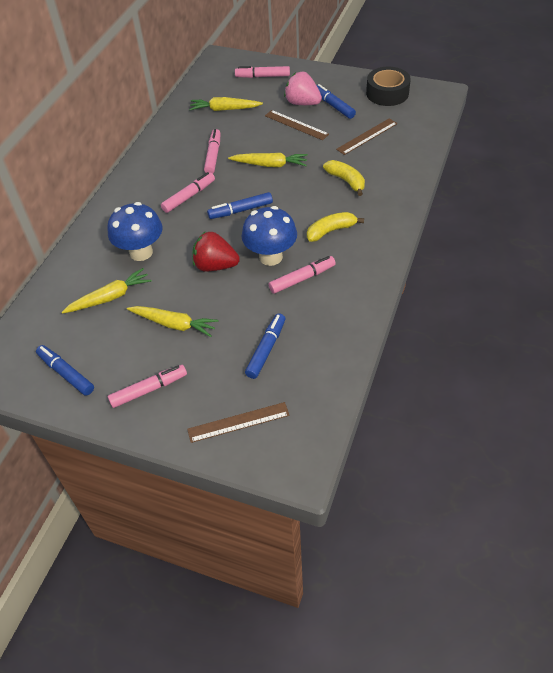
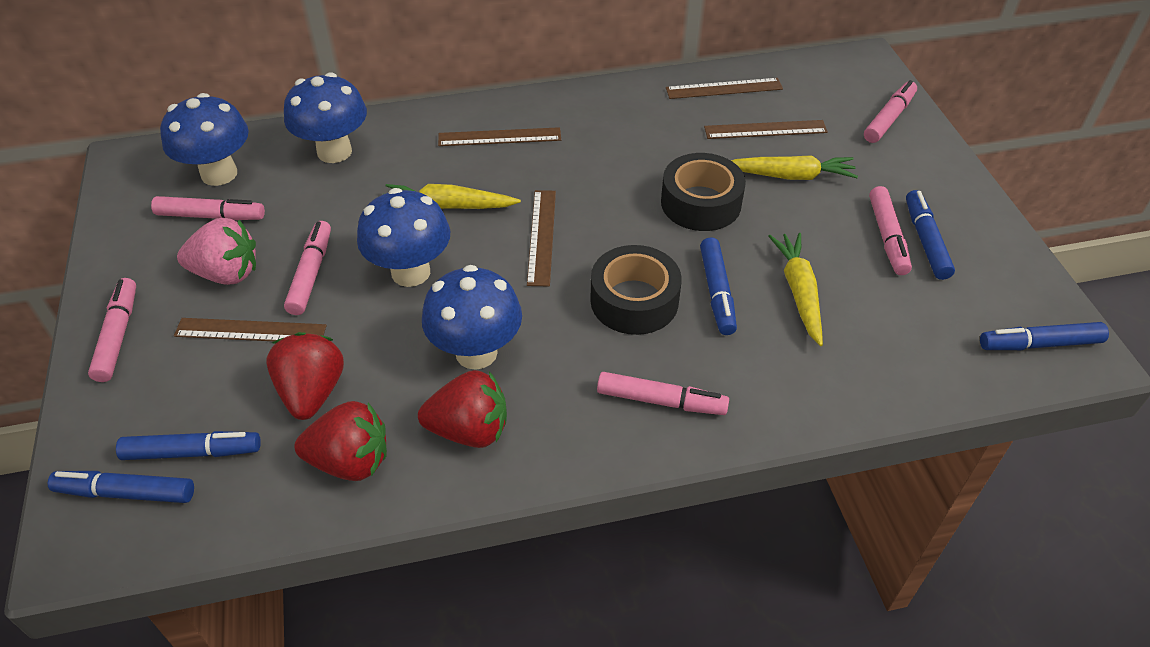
black tape: [366,67,411,106] = 1 -> [590,245,682,335] [661,153,746,231] = 2
blue marker: [36,345,94,396] [207,192,273,219] [245,313,285,379] [317,84,356,119] = 4 -> [47,471,194,503] [116,431,261,460] [700,237,737,335] [906,190,955,280] [980,322,1109,350] = 5
blue mushroom: [108,202,162,261] [242,206,297,266] = 2 -> [160,93,249,186] [284,72,367,163] [357,188,450,287] [422,265,522,370] = 4
brown ruler: [187,402,290,443] [265,110,329,140] [336,118,398,155] = 3 -> [174,318,327,341] [438,127,561,146] [527,190,556,286] [666,78,783,99] [704,120,828,139] = 5
pink marker: [108,365,187,408] [161,172,215,213] [204,129,221,174] [235,66,290,78] [269,256,336,294] = 5 -> [88,278,136,382] [151,196,265,220] [284,221,331,315] [597,372,729,415] [864,80,917,143] [869,186,912,275] = 6
red strawberry: [192,232,240,272] = 1 -> [266,332,344,420] [294,401,387,481] [418,370,507,448] = 3
yellow banana: [307,212,364,242] [323,160,365,196] = 2 -> none = 0
yellow carrot: [62,268,152,314] [127,306,219,337] [189,97,263,111] [228,153,308,167] = 4 -> [385,184,521,209] [731,155,858,180] [768,233,823,346] = 3

